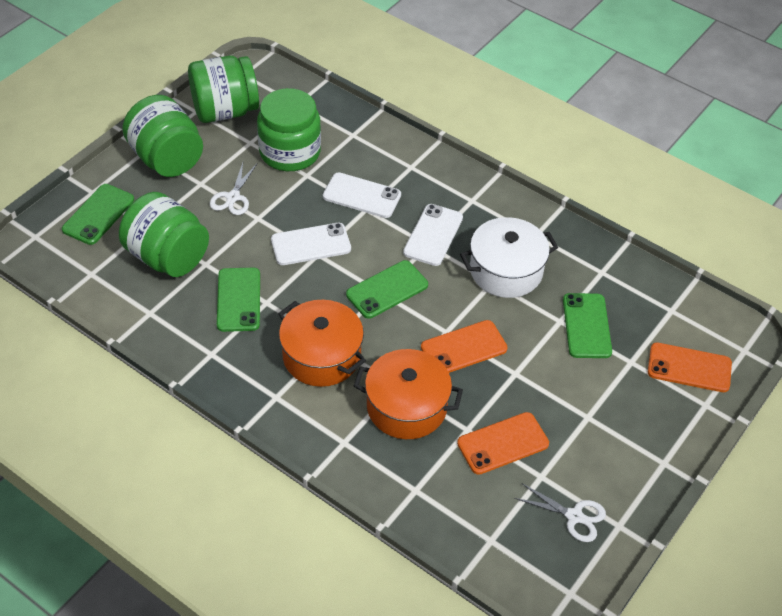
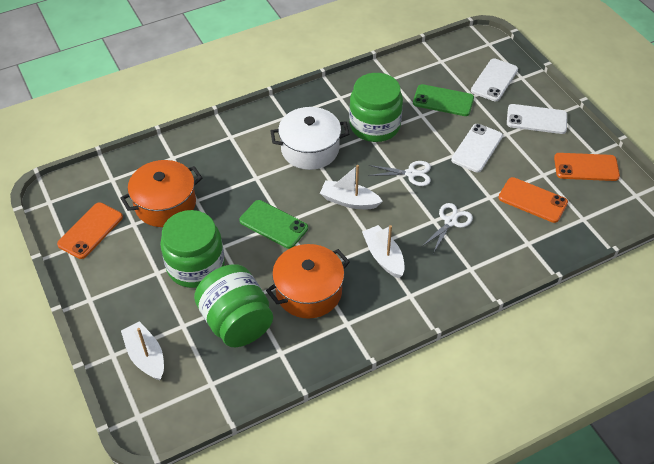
green jar: [119,192,209,277] [122,95,203,177] [188,55,259,123] [257,88,321,171] = 4 -> [160,210,225,288] [194,264,273,347] [349,73,403,142] = 3
green phone: [62,184,134,245] [217,268,260,332] [346,260,428,319] [563,293,612,358] = 4 -> [239,200,308,249] [413,84,474,116] = 2
white boat: none = 0 -> [121,321,164,380] [320,165,383,209] [362,225,405,278] = 3

